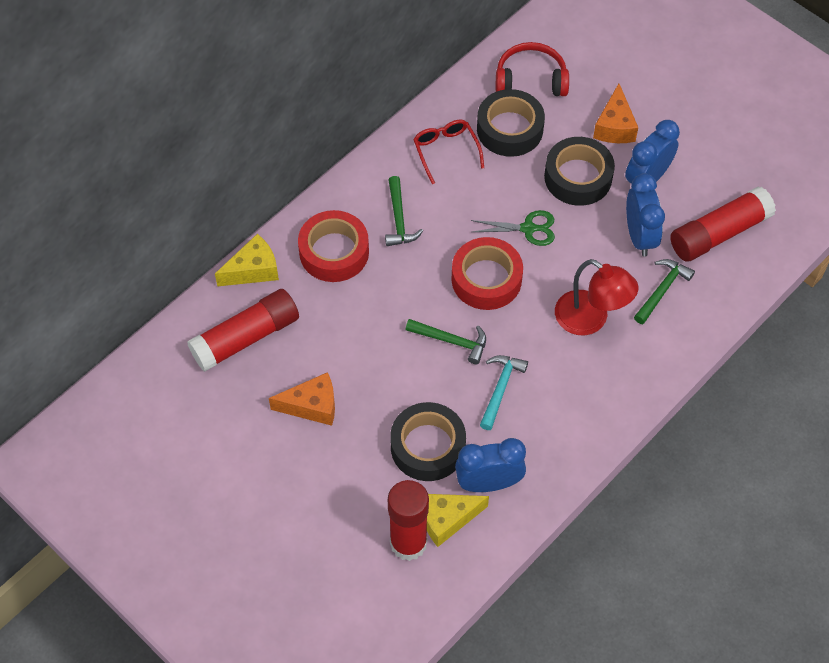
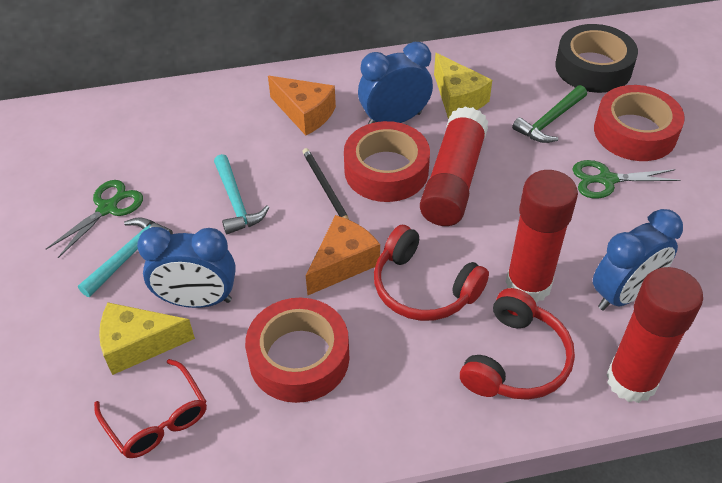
black pencil: none = 0 -> [302,148,349,220] = 1
black tape: [390,402,466,481] [477,89,545,157] [544,137,615,206] = 3 -> [555,24,638,93] = 1
green hammer: [385,176,423,246] [405,319,486,364] [634,259,695,324] = 3 -> [512,85,587,143] = 1
green scissors: [471,210,555,246] = 1 -> [46,180,143,258] [572,160,681,199] = 2
red headphones: [496,42,569,96] = 1 -> [374,225,489,321] [460,288,575,400] = 2
red lamp: [555,259,639,335] = 1 -> none = 0
red tape: [298,210,369,282] [451,237,523,310] = 2 -> [245,298,349,403] [344,121,430,202] [594,85,685,161] = 3
turquoise hammer: [480,355,528,430] = 1 -> [78,217,173,297] [214,154,269,234] = 2

